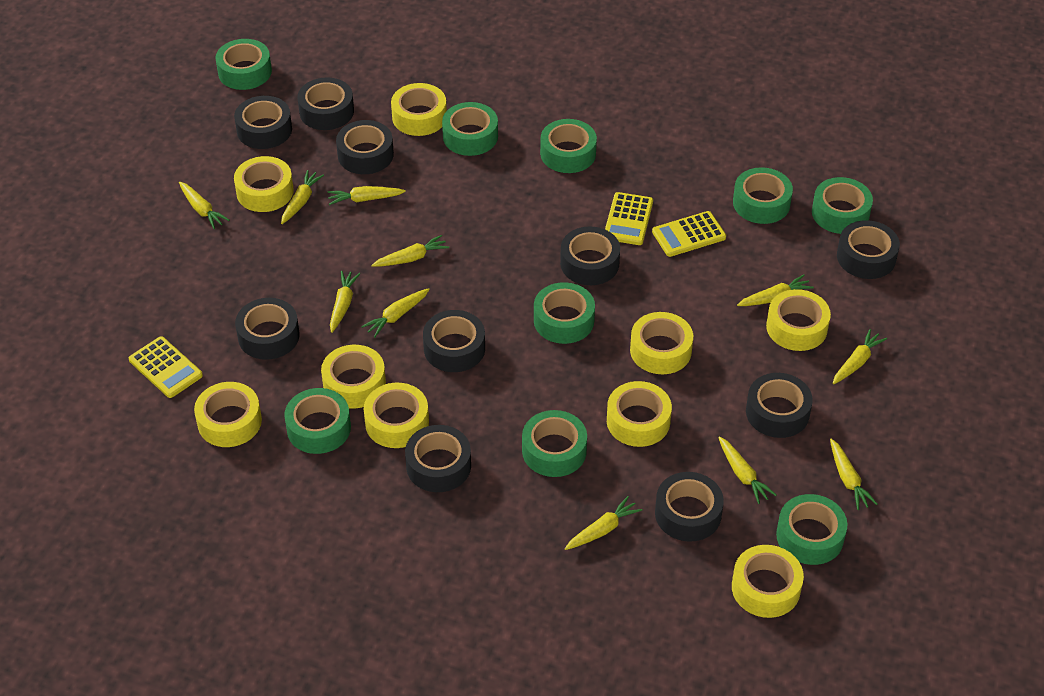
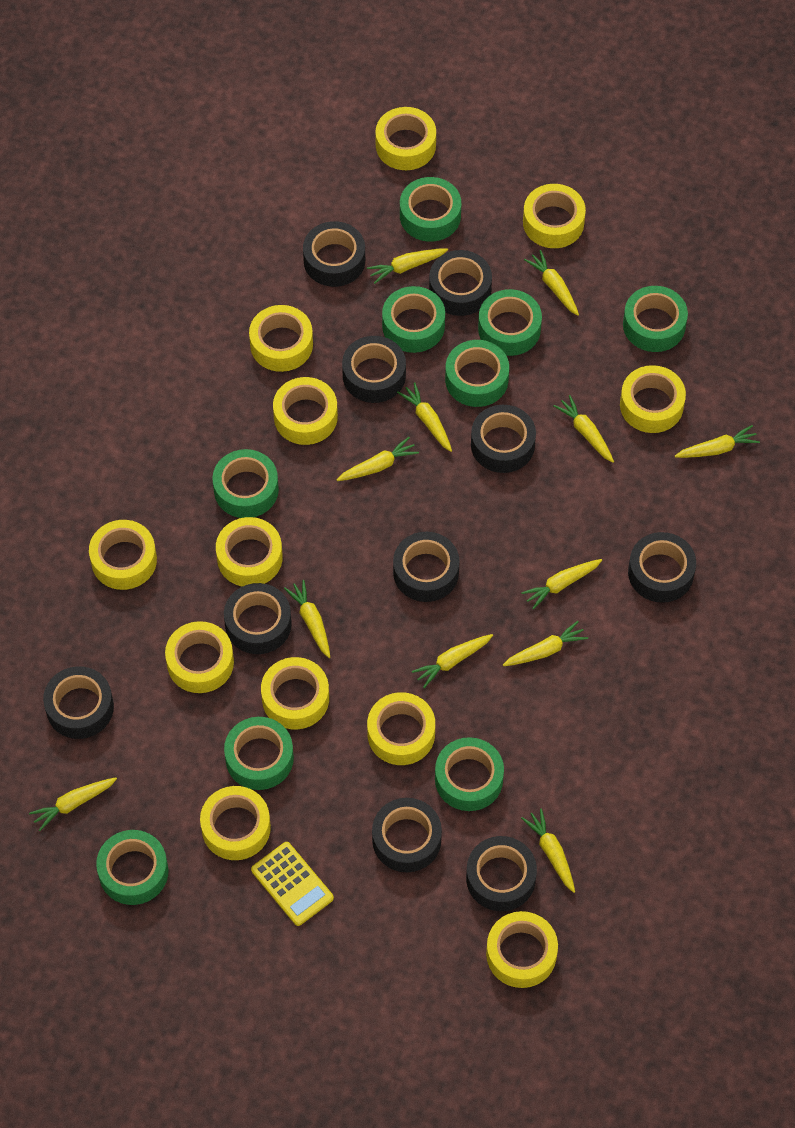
yellow calculator: [129,336,203,398] [605,192,653,245] [652,211,726,257] = 3 -> [251,842,334,926] = 1
yellow carrot: [179,182,230,229] [281,170,324,224] [327,186,406,205] [330,271,361,333] [361,288,430,337] [372,235,449,267] [565,496,642,550] [718,437,776,504] [737,274,814,306] [830,439,877,510] [833,329,887,384] = 11 -> [29,777,117,831] [284,580,330,658] [337,437,419,481] [367,248,448,284] [397,382,452,452] [412,634,493,688] [503,621,588,666] [521,559,602,610] [521,808,575,893] [524,250,579,316] [553,395,614,463] [675,425,760,458] = 12
yellow tape: [194,382,262,447] [234,156,294,212] [321,345,386,409] [364,383,429,448] [391,83,447,136] [607,381,672,447] [630,312,693,374] [732,545,804,618] [766,289,831,351] = 9 -> [89,520,157,590] [165,621,234,693] [200,786,271,860] [216,517,283,587] [249,305,313,372] [261,657,329,729] [273,377,338,445] [367,692,435,765] [375,107,436,170] [486,911,558,988] [523,184,586,248] [620,365,686,433] = 12

